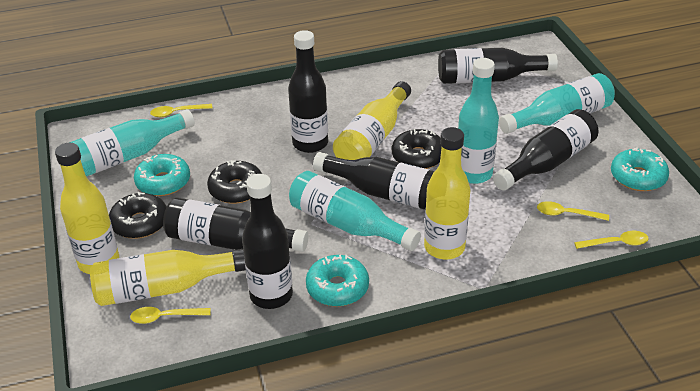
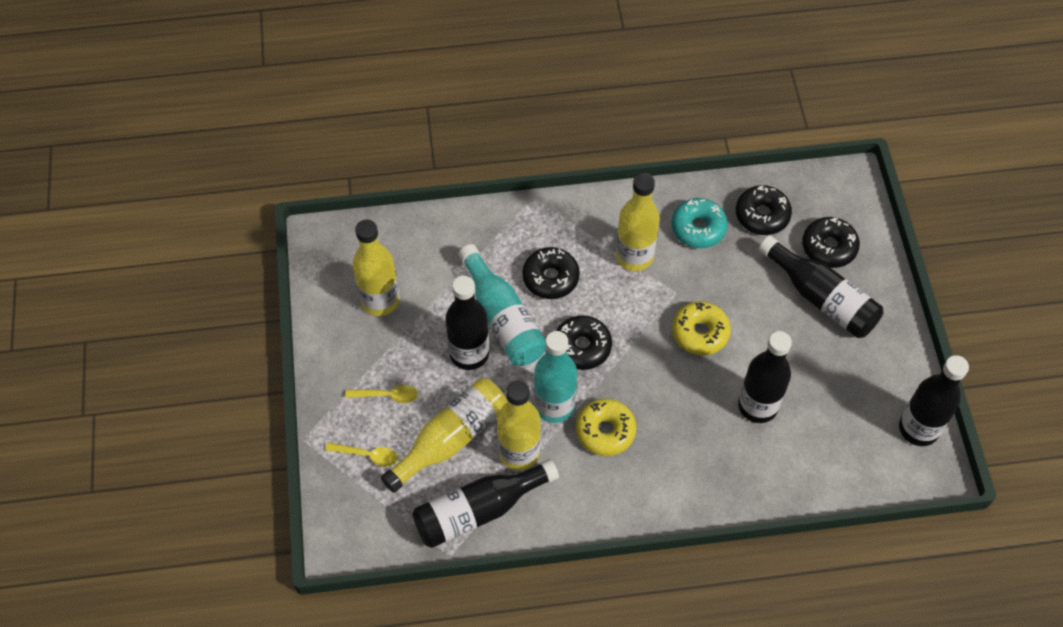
black bottle: [163,198,308,252] [242,174,293,309] [288,30,328,153] [313,152,435,210] [438,48,558,84] [493,109,598,191] = 6 -> [412,459,559,548] [445,276,489,370] [738,331,792,423] [758,235,884,338] [899,355,969,446] = 5
black donut: [109,192,167,239] [207,160,262,204] [392,129,442,169] = 3 -> [522,247,580,299] [556,315,612,370] [736,185,792,235] [802,217,860,268] = 4
turquoise bottle: [69,109,195,176] [289,171,421,251] [458,58,499,184] [499,73,615,134] = 4 -> [458,244,546,366] [534,331,577,423] = 2
turquoise donut: [134,154,190,196] [306,255,369,307] [611,147,669,191] = 3 -> [671,198,728,248] = 1
yellow donut: none = 0 -> [576,399,636,456] [672,301,731,355] = 2
yellow spoon: [130,307,211,324] [150,104,213,117] [537,201,609,221] [574,231,649,249] = 4 -> [325,442,398,467] [345,385,418,403] = 2

